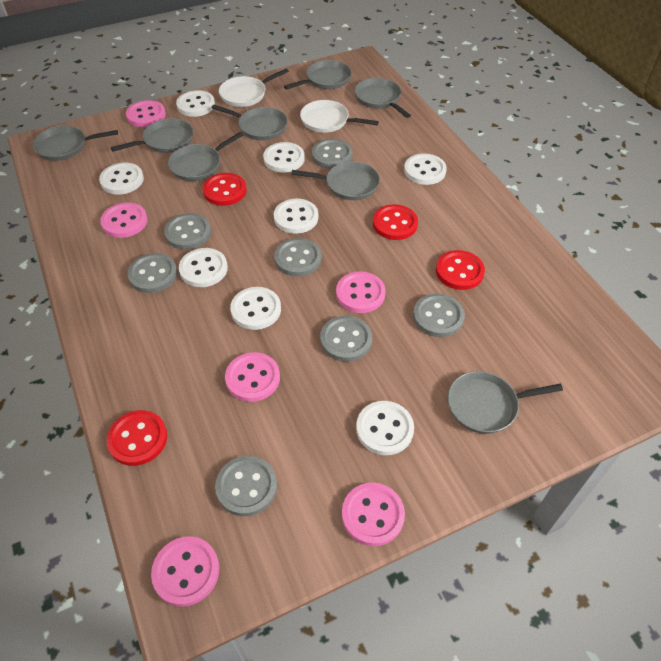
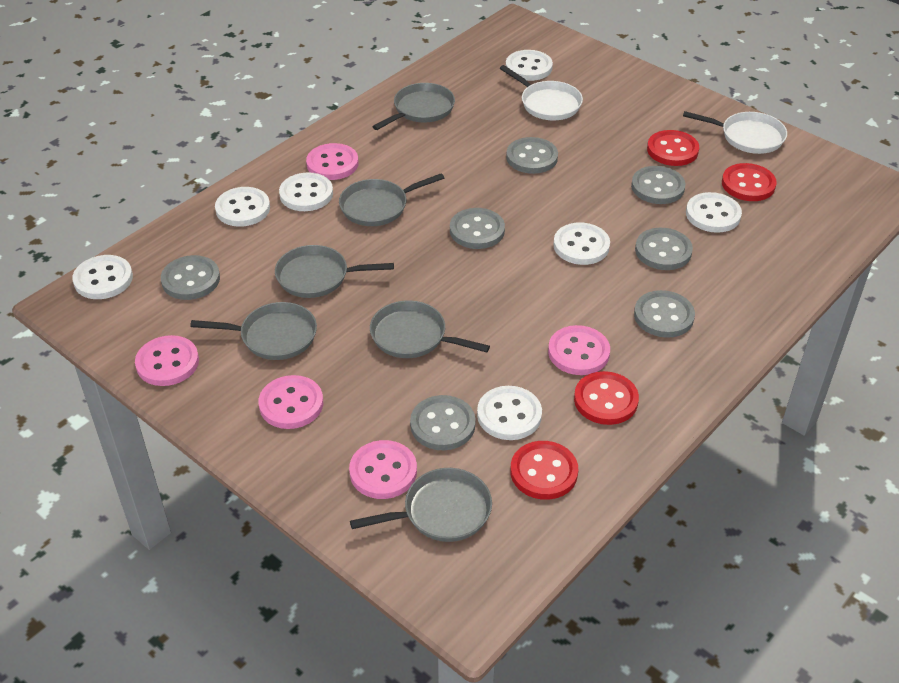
grey pan: [33,126,118,161] [111,118,193,153] [168,132,243,181] [211,105,288,140] [284,60,351,90] [292,162,380,200] [355,78,411,118] [448,371,563,434] = 8 -> [190,302,317,360] [275,245,394,298] [339,173,444,226] [350,468,492,542] [370,300,490,358] [372,83,455,130] = 6
pink button: [100,202,147,238] [126,100,166,127] [151,536,219,607] [225,352,280,402] [336,271,386,313] [342,483,405,546] = 6 -> [135,335,199,386] [258,375,323,429] [306,143,358,180] [349,440,417,499] [548,325,610,375] = 5
white button: [99,163,144,195] [176,90,215,117] [179,248,228,287] [230,287,281,330] [263,142,305,172] [274,199,318,234] [356,401,414,455] [404,153,447,185] = 8 -> [72,255,133,299] [215,187,270,227] [279,172,333,211] [477,386,542,440] [506,50,553,81] [553,223,610,265] [686,192,742,233] = 7

